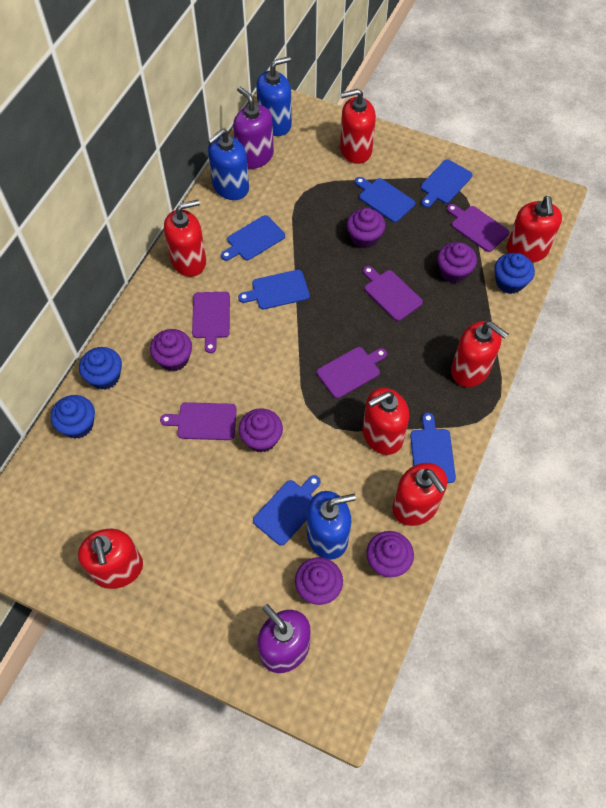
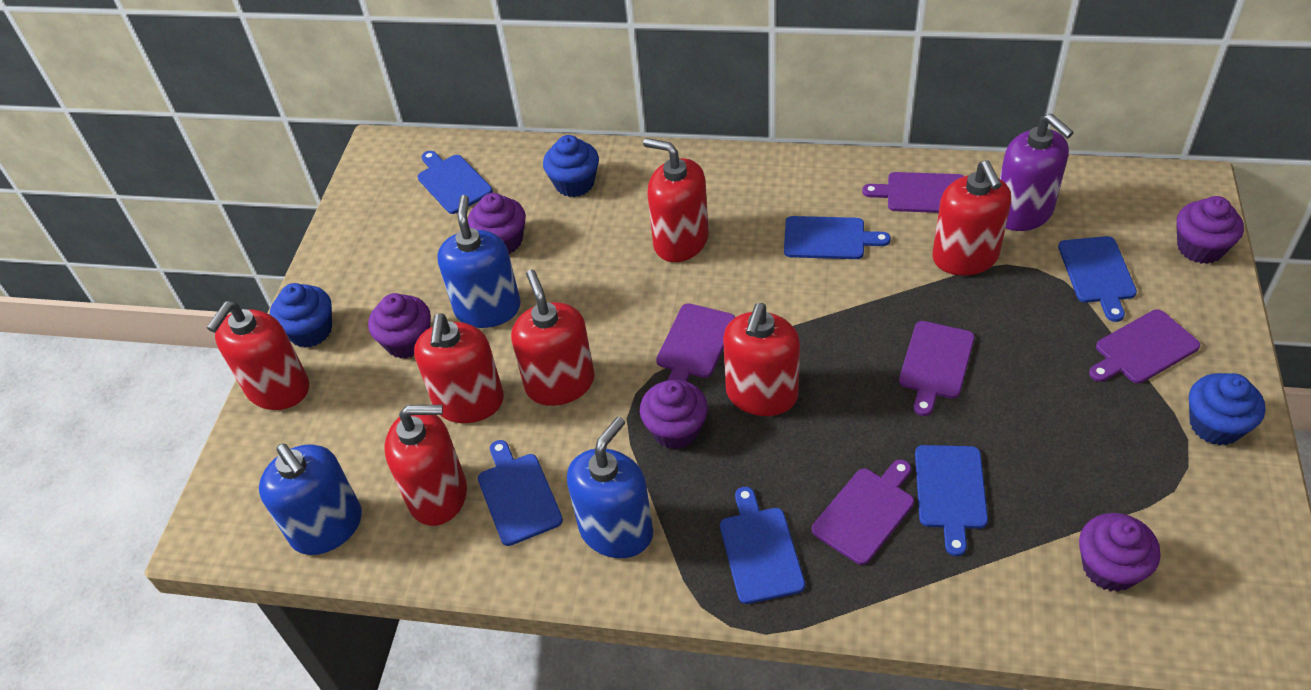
purple cupcake: [150,329,192,371] [239,408,283,452] [295,557,343,605] [347,208,386,249] [366,531,414,577] [437,242,477,283] = 6 -> [368,293,431,359] [468,193,526,254] [640,380,708,449] [1079,513,1161,592] [1176,196,1244,264] = 5
purple soap dispenser: [233,86,274,169] [257,604,310,673] = 2 -> [1000,113,1074,231] = 1

